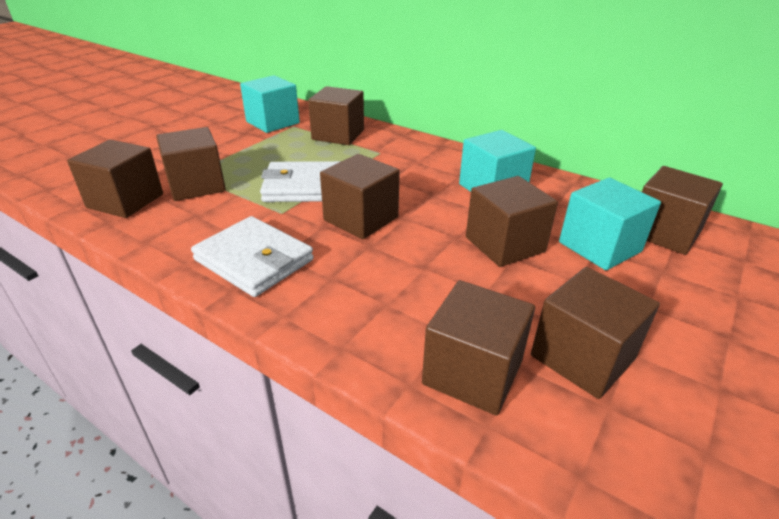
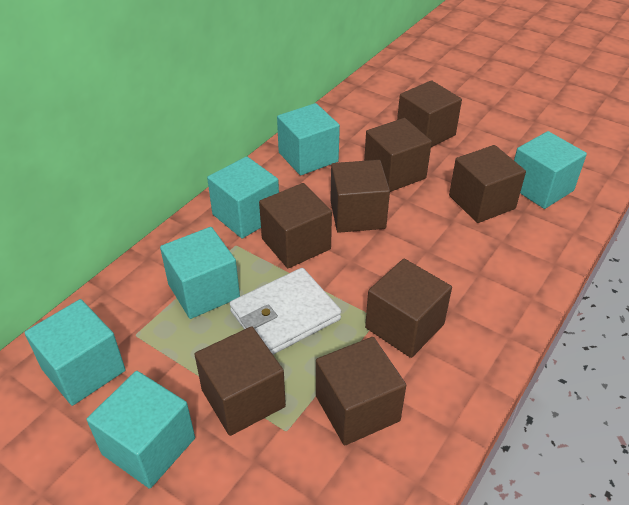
turquoise cube: [240,75,300,133] [459,130,536,192] [559,178,661,270] = 3 -> [24,299,126,406] [87,371,195,489] [160,227,240,319] [207,156,279,238] [277,103,340,175] [514,131,587,209] = 6
white wallet: [191,216,314,297] [260,161,341,202] = 2 -> [229,268,341,354] = 1

